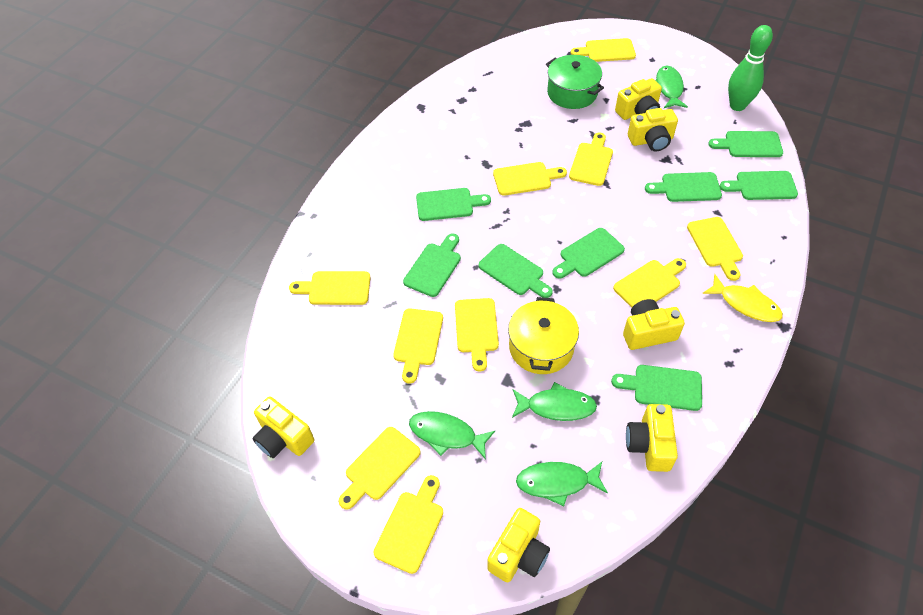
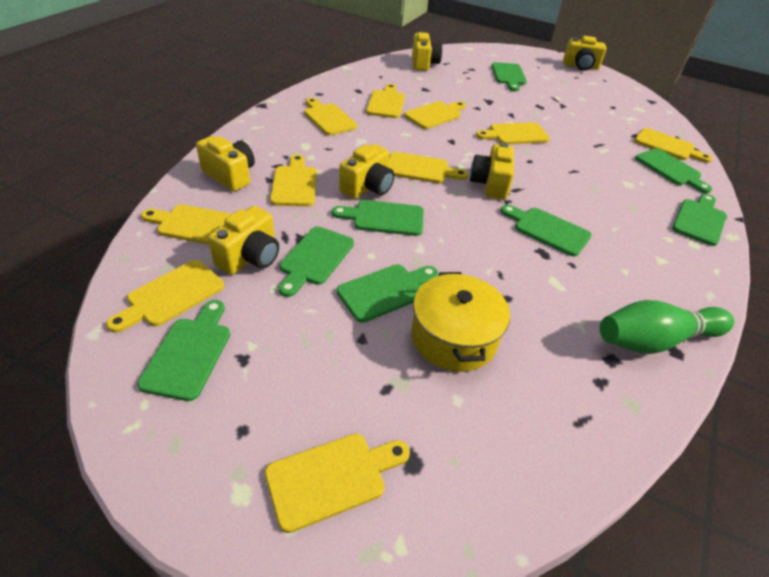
green fish: [409,411,495,460] [512,382,597,421] [516,462,608,506] [656,66,688,108] = 4 -> none = 0
green pot: [546,55,604,109] = 1 -> none = 0
yellow fish: [702,274,783,322] = 1 -> none = 0

